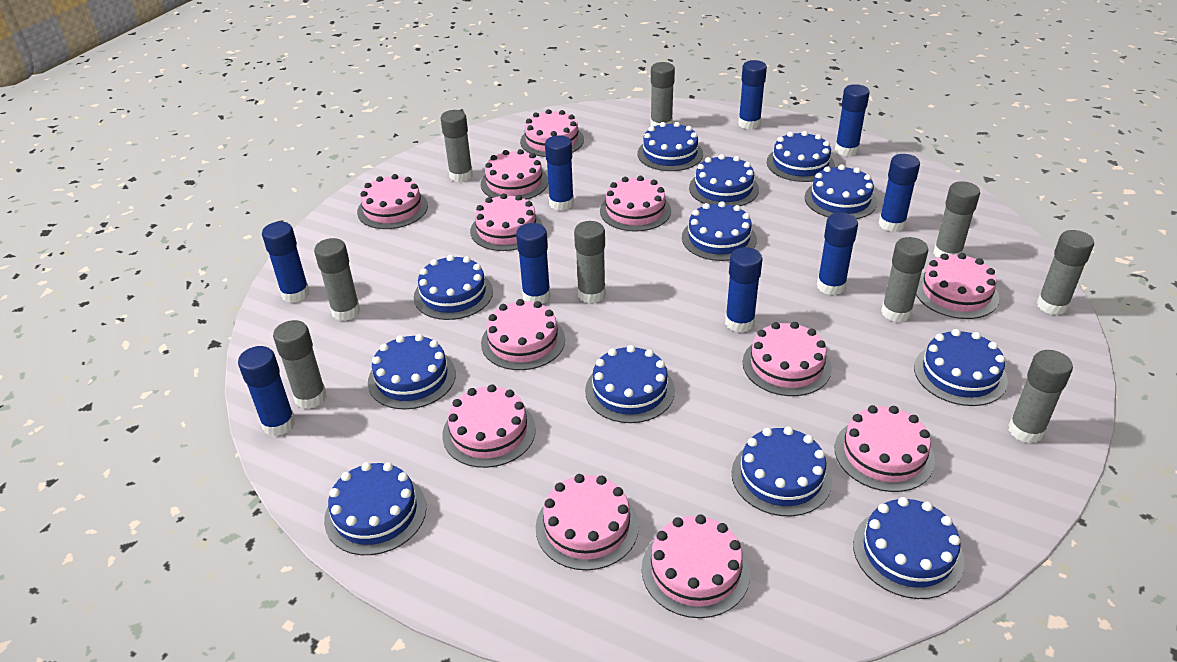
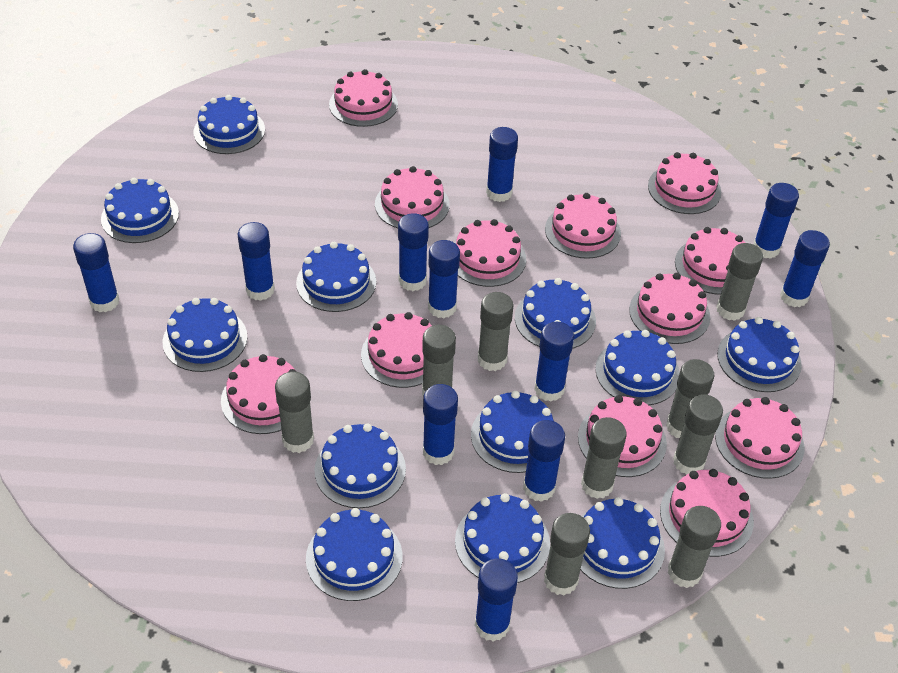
blue glue stick: [238,346,295,436] [262,222,310,303] [516,223,551,303] [545,135,574,211] [725,247,763,333] [738,60,767,129] [817,212,858,295] [835,84,870,156] [879,154,920,232] = 9 -> [73,233,120,312] [238,222,275,301] [398,213,429,291] [423,384,458,465] [428,240,460,318] [475,558,518,642] [486,127,518,202] [523,420,565,502] [534,322,574,401] [753,183,799,259] [780,230,830,307] = 11

